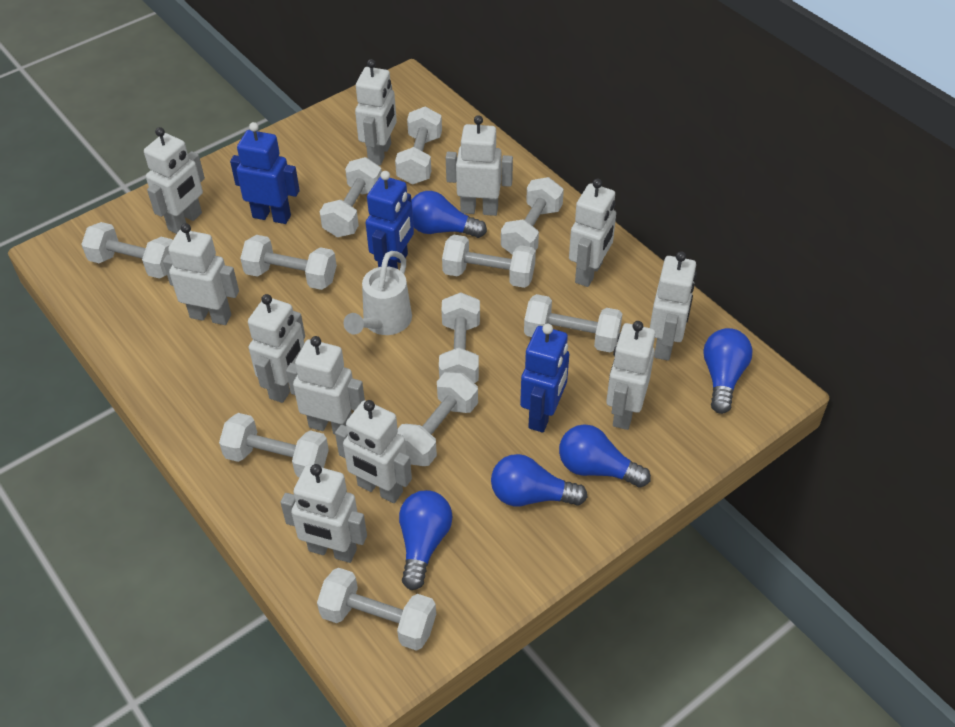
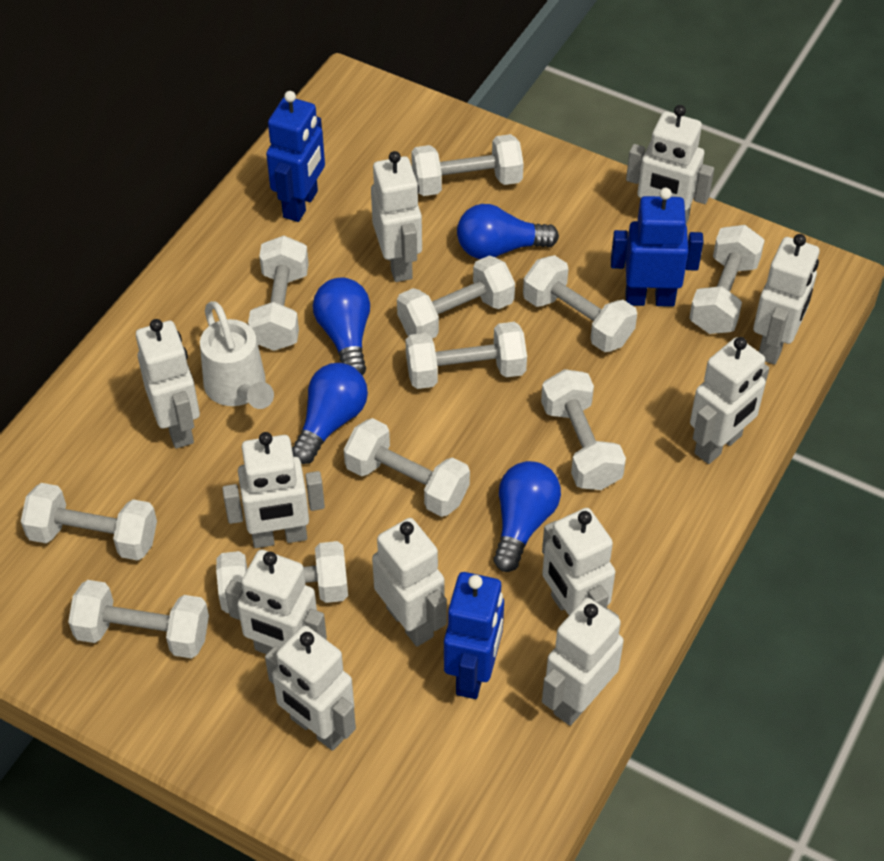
blue light bulb: [399,490,453,590] [411,191,487,238] [491,454,587,506] [559,424,651,488] [703,328,753,414] = 5 -> [292,363,368,464] [313,278,370,375] [457,204,559,259] [493,461,561,572] = 4

